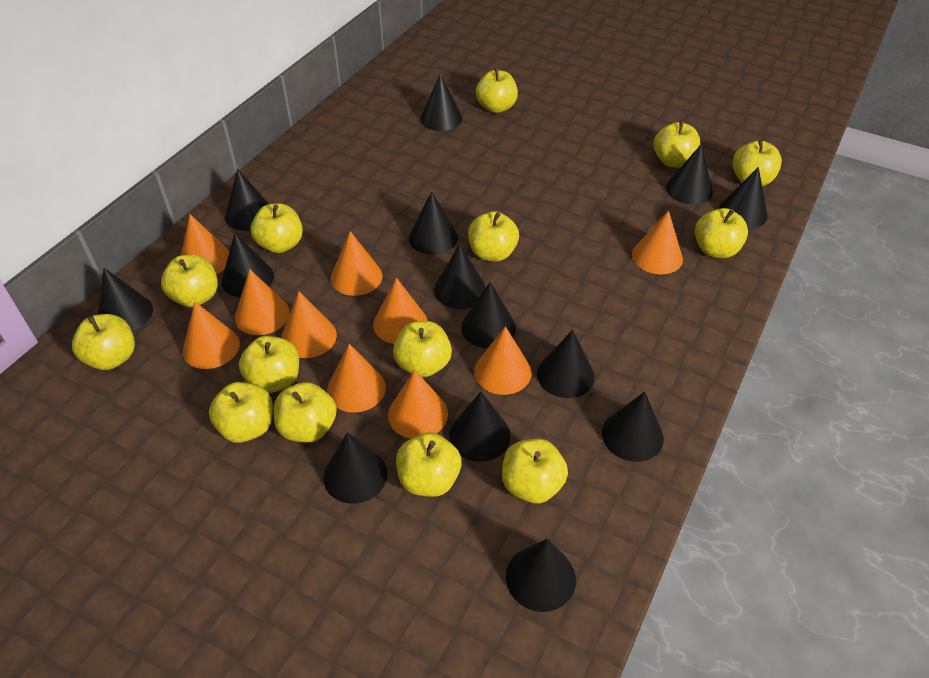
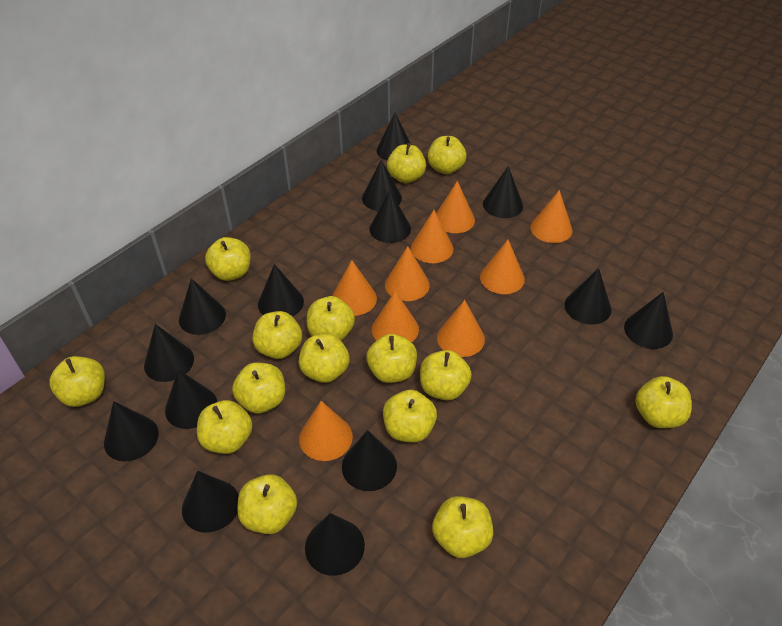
orange cone: [181,214,229,274] [183,302,240,369] [235,269,290,335] [281,291,337,358] [327,344,386,413] [331,231,382,296] [373,278,428,344] [388,370,448,439] [474,326,532,395] [632,210,683,274] = 10 -> [299,401,353,461] [332,260,377,316] [372,291,419,342] [385,246,430,301] [411,210,453,263] [436,181,475,233] [437,300,485,357] [480,240,525,294] [530,190,573,243] = 9
yellow apple: [72,314,135,370] [161,255,218,307] [209,382,273,443] [239,336,299,393] [251,203,303,253] [274,382,337,443] [393,321,452,377] [396,432,461,497] [468,211,519,262] [476,68,518,113] [502,439,568,503] [654,120,700,167] [695,208,748,258] [732,139,782,186] = 14 -> [49,356,105,407] [197,400,253,454] [205,237,251,281] [232,362,285,414] [237,474,297,534] [252,311,302,359] [299,334,350,383] [307,296,355,340] [366,334,417,383] [383,390,437,443] [387,143,426,183] [420,350,472,401] [428,136,467,174] [432,496,493,558] [635,376,692,428] = 15

